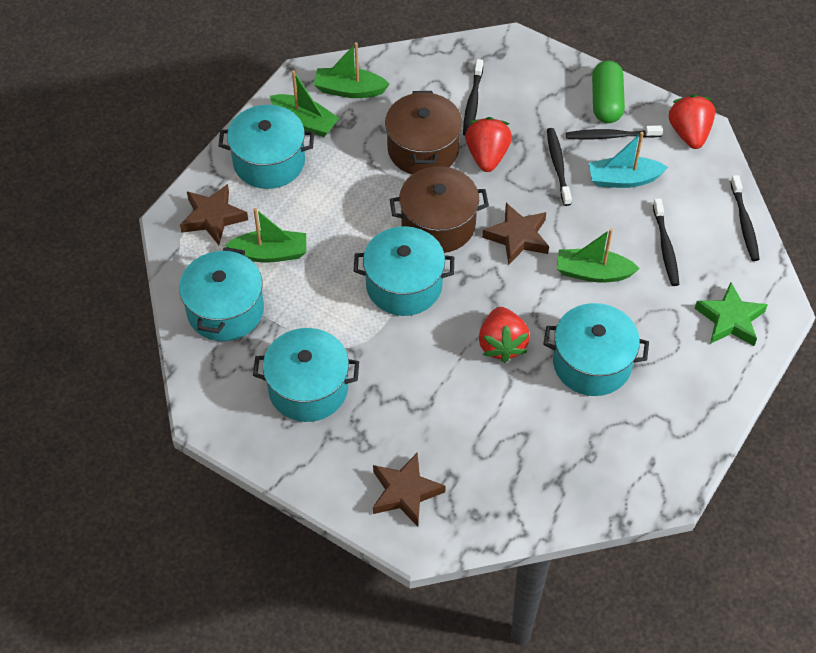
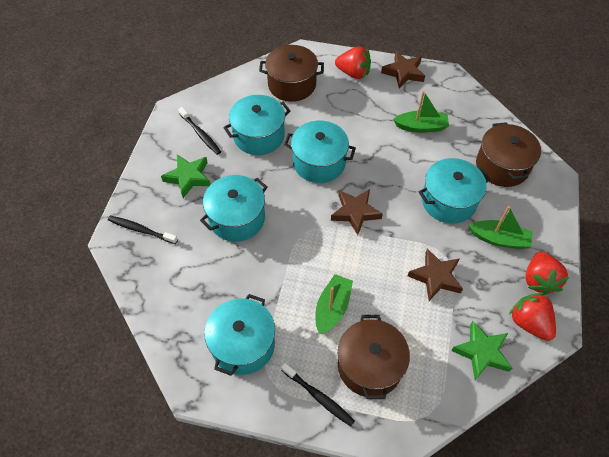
black toothbrush: [463,59,483,136] [547,128,572,206] [566,125,663,140] [653,198,679,286] [730,175,760,261] = 5 -> [108,216,178,244] [178,107,221,155] [281,363,355,427] = 3
brown pot: [385,91,462,174] [390,166,489,253] = 2 -> [259,45,324,102] [338,315,410,399] [476,122,541,187] = 3
green boat: [225,208,306,263] [270,70,340,137] [314,42,390,98] [557,228,640,283] = 4 -> [316,274,353,334] [393,91,449,133] [469,206,533,249] = 3
green capsule: [592,60,625,123] = 1 -> none = 0
green star: [695,282,768,346] = 1 -> [161,154,211,198] [451,321,512,380] = 2
turquoise boat: [589,132,668,188] = 1 -> none = 0

